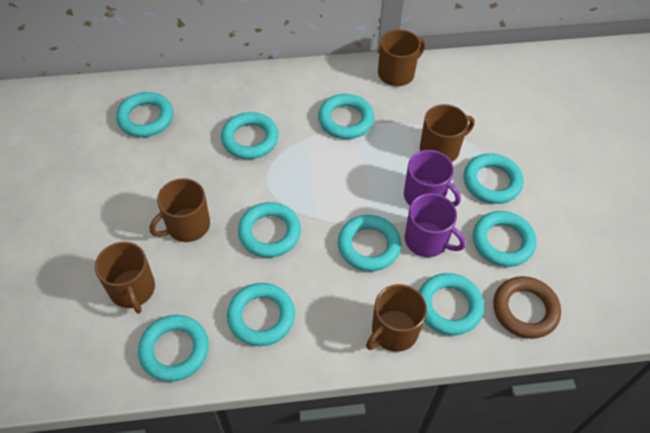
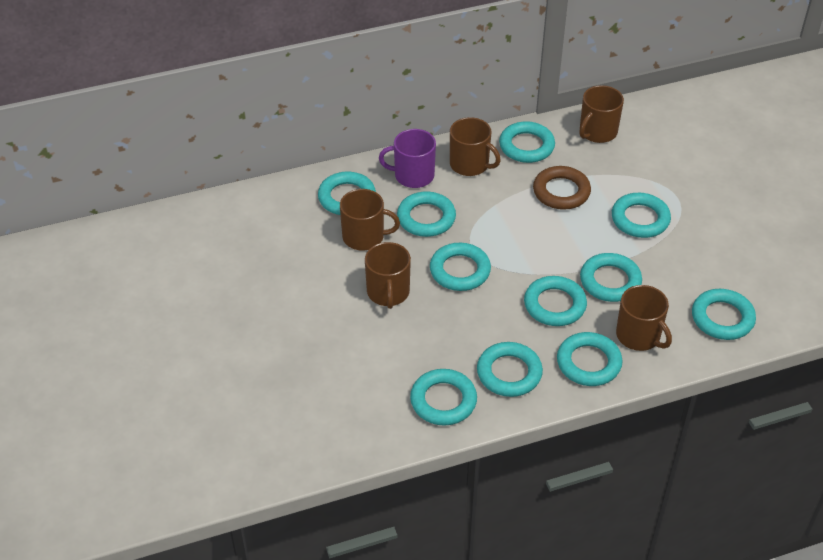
purple mug: [404,150,461,206] [405,193,466,257] = 2 -> [379,129,436,188] = 1
turquoise ring: [116,92,173,137] [138,315,209,382] [221,112,278,159] [227,283,295,346] [238,202,301,258] [318,94,374,139] [338,215,401,271] [419,273,484,335] [464,153,523,204] [473,211,536,267] = 10 -> [318,171,376,215] [397,191,456,237] [410,369,477,426] [430,243,491,291] [477,342,543,397] [499,121,555,163] [524,276,587,326] [557,332,623,386] [580,253,642,302] [612,193,671,238] [692,289,756,340] = 11

